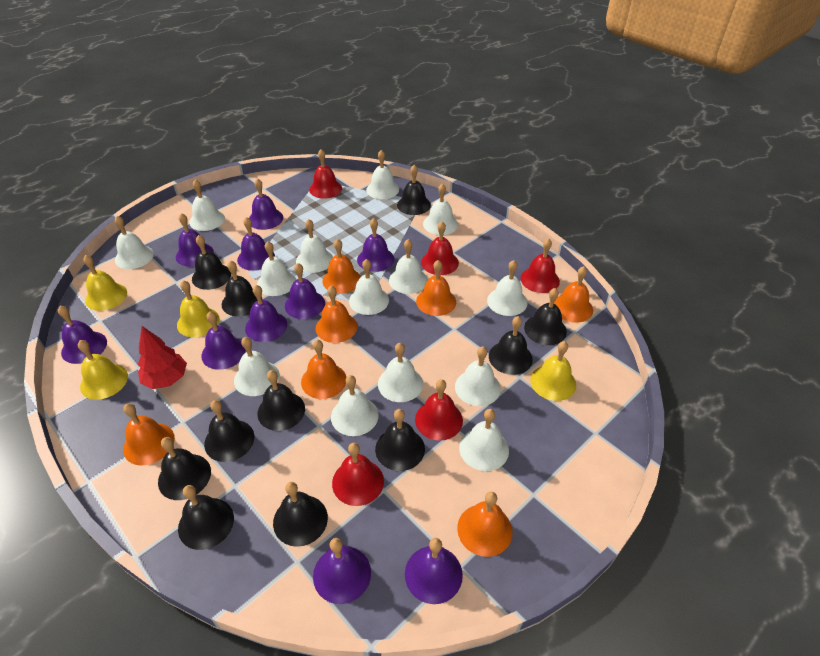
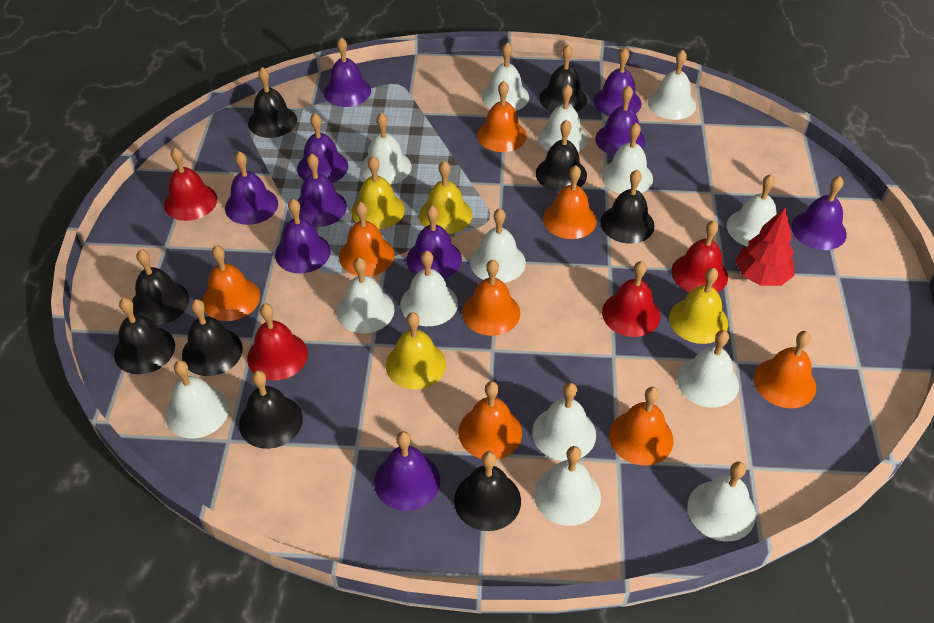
black bell: [158,437,211,500] [178,485,234,550] [192,235,231,290] [204,400,254,462] [222,260,258,317] [257,370,305,431] [273,482,328,547] [375,409,425,471] [397,165,431,215] [489,316,533,375] [524,288,567,345] = 11 -> [114,298,175,374] [132,249,189,325] [182,299,243,376] [239,370,303,449] [248,67,297,138] [454,451,521,531] [536,120,587,192] [539,44,587,112] [600,170,655,244] = 9
orange bell: [123,403,175,465] [301,340,346,399] [316,286,357,343] [323,239,361,294] [416,260,456,316] [457,492,512,557] [554,266,593,323] = 7 -> [202,245,260,321] [339,202,394,276] [458,381,522,459] [462,260,520,336] [477,81,527,152] [543,165,597,239] [609,387,674,465] [754,331,816,408] = 8
red bell: [309,149,342,199] [332,443,384,506] [415,379,463,441] [421,221,459,275] [521,238,560,293] = 5 -> [164,147,217,221] [247,304,308,381] [602,261,660,337] [671,220,728,292] = 4

